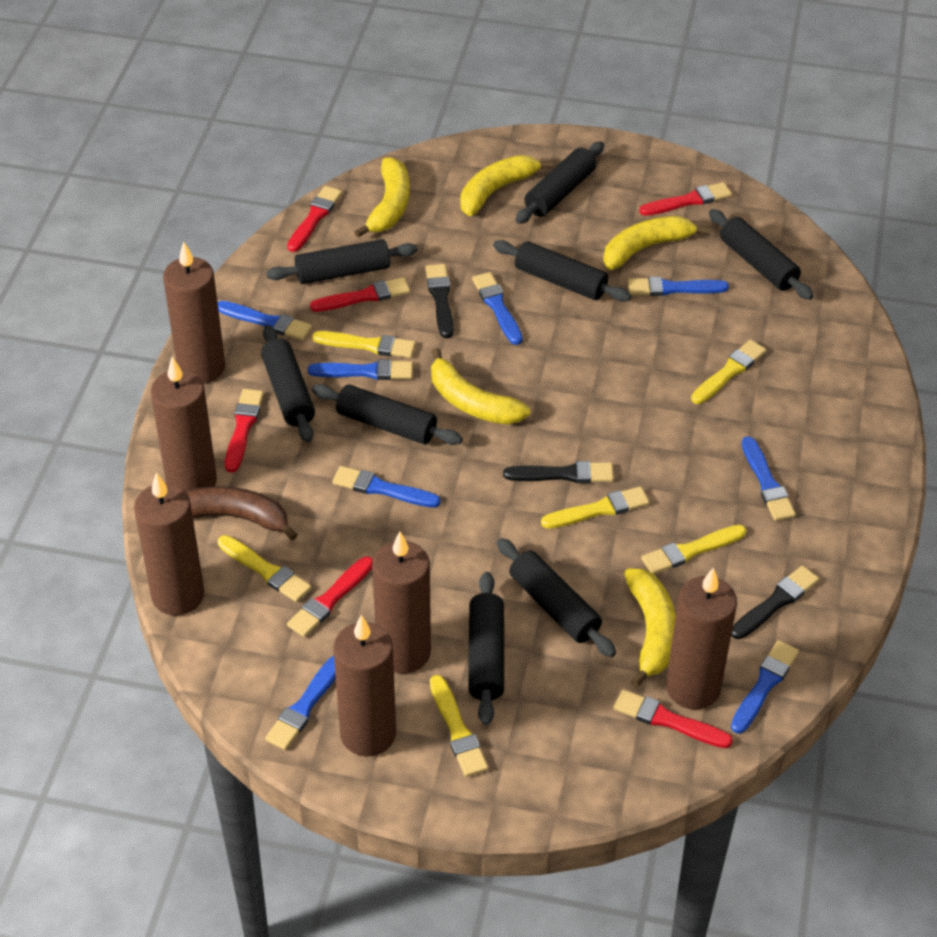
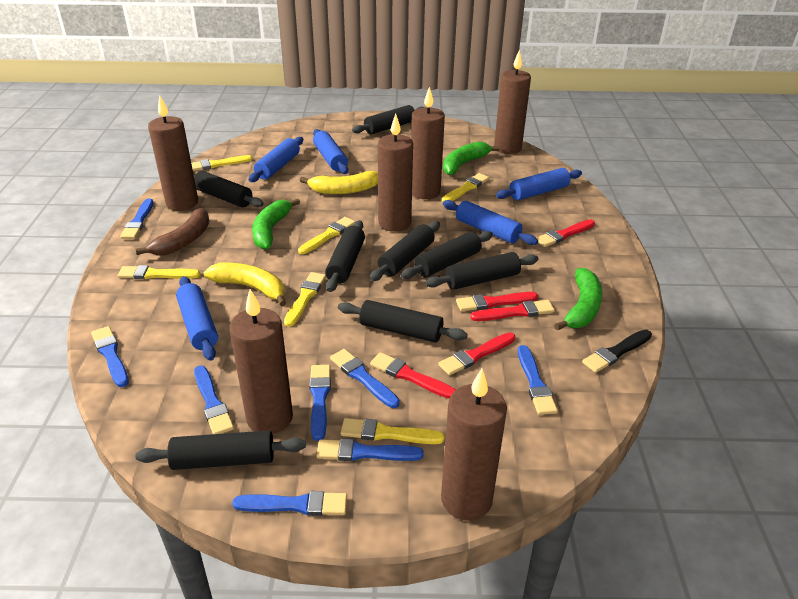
black brush: [425,264,453,338] [503,461,614,483] [731,565,819,639] = 3 -> [582,329,652,373] = 1
blue rolling pin: none = 0 -> [176,276,218,361] [249,137,303,182] [313,129,348,174] [443,200,538,245] [496,168,582,201] = 5
green banana: none = 0 -> [252,198,300,250] [443,141,500,175] [554,268,602,331] = 3
red brush: [225,389,264,473] [287,186,342,252] [287,556,373,637] [310,277,410,312] [614,689,733,748] [639,182,732,216] = 6 -> [370,352,456,398] [438,332,516,376] [456,292,538,311] [470,300,555,321] [536,219,595,247] = 5
yellow banana: [354,157,410,237] [431,348,530,425] [460,155,553,216] [603,216,710,270] [624,568,676,688] = 5 -> [204,262,286,307] [300,171,378,194] = 2

